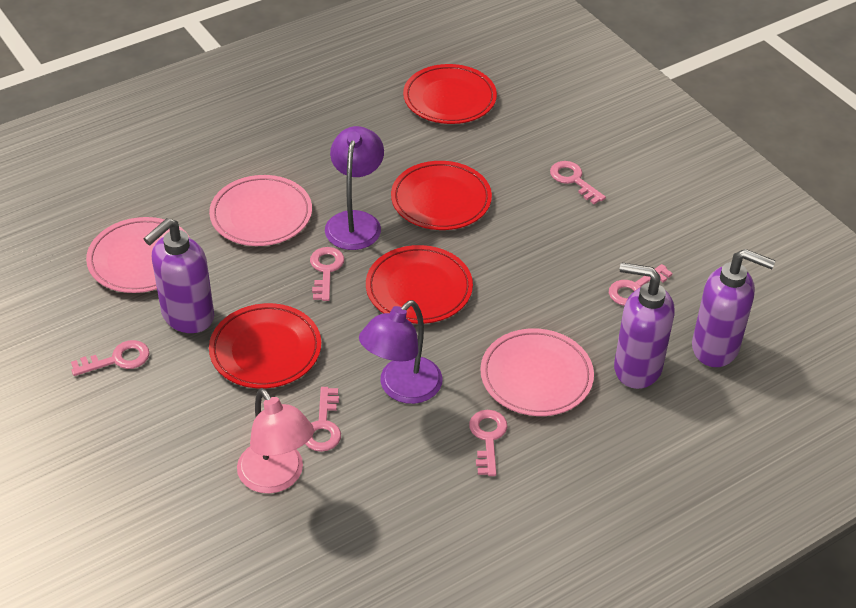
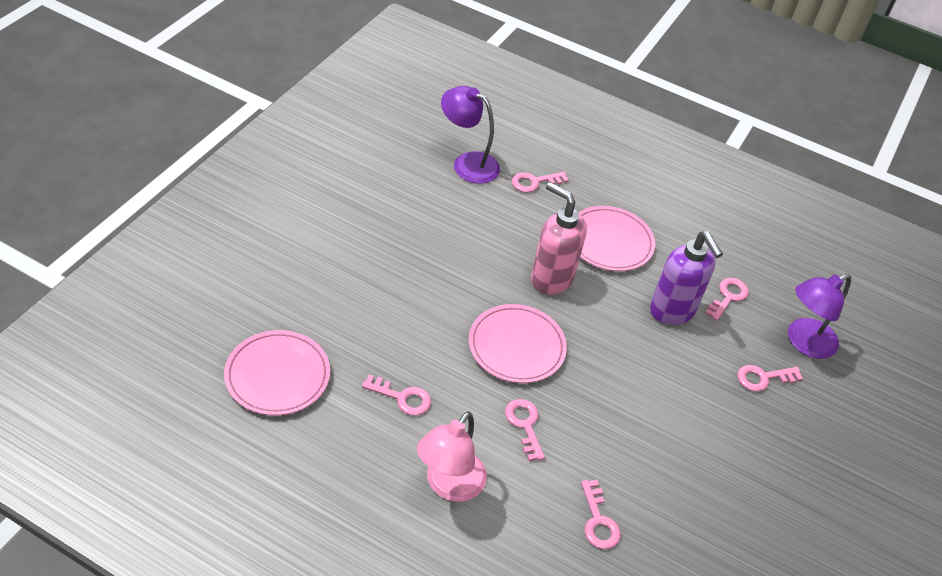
pink soap dispenser: none = 0 -> [531,182,587,295] = 1
purple soap dispenser: [144,218,214,333] [614,262,675,389] [692,249,776,367] = 3 -> [650,232,723,325] = 1
red plate: [209,303,321,389] [366,245,473,324] [391,161,492,230] [403,64,497,124] = 4 -> none = 0

